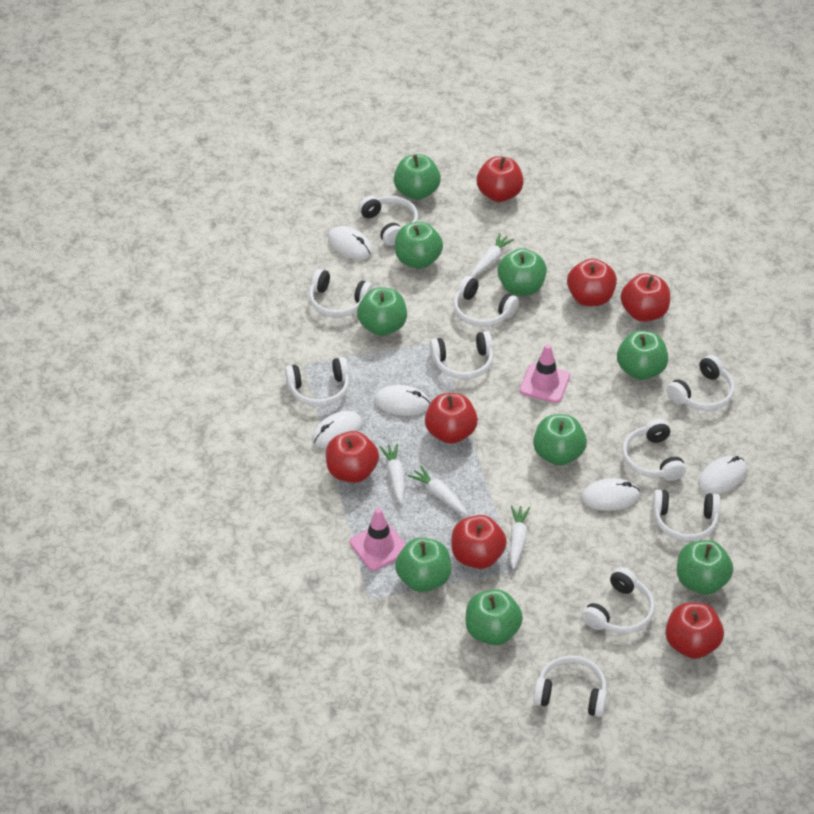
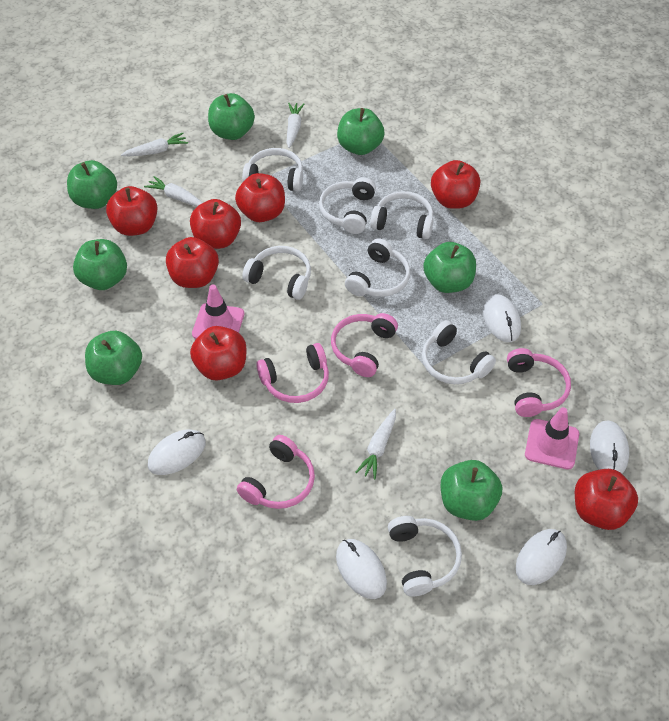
green apple: [357,287,407,336] [394,154,441,200] [395,221,443,269] [395,538,451,592] [466,589,523,645] [497,248,547,296] [533,414,587,466] [617,331,668,380] [677,540,733,595] = 9 -> [67,160,117,209] [73,239,127,290] [85,331,142,385] [208,93,255,140] [337,108,384,155] [423,242,476,293] [440,460,502,521] = 7
pink headphones: none = 0 -> [237,435,315,509] [256,343,329,403] [331,313,398,377] [507,348,571,417] = 4
white headphones: [285,357,349,407] [309,269,373,317] [358,196,418,246] [429,331,493,379] [453,276,519,327] [533,656,607,717] [582,567,655,634] [622,419,686,481] [653,489,721,541] [667,355,735,411] = 10 -> [242,148,303,192] [242,246,311,300] [319,177,376,234] [345,238,410,297] [370,191,433,239] [388,516,462,596] [422,320,496,384] = 7

